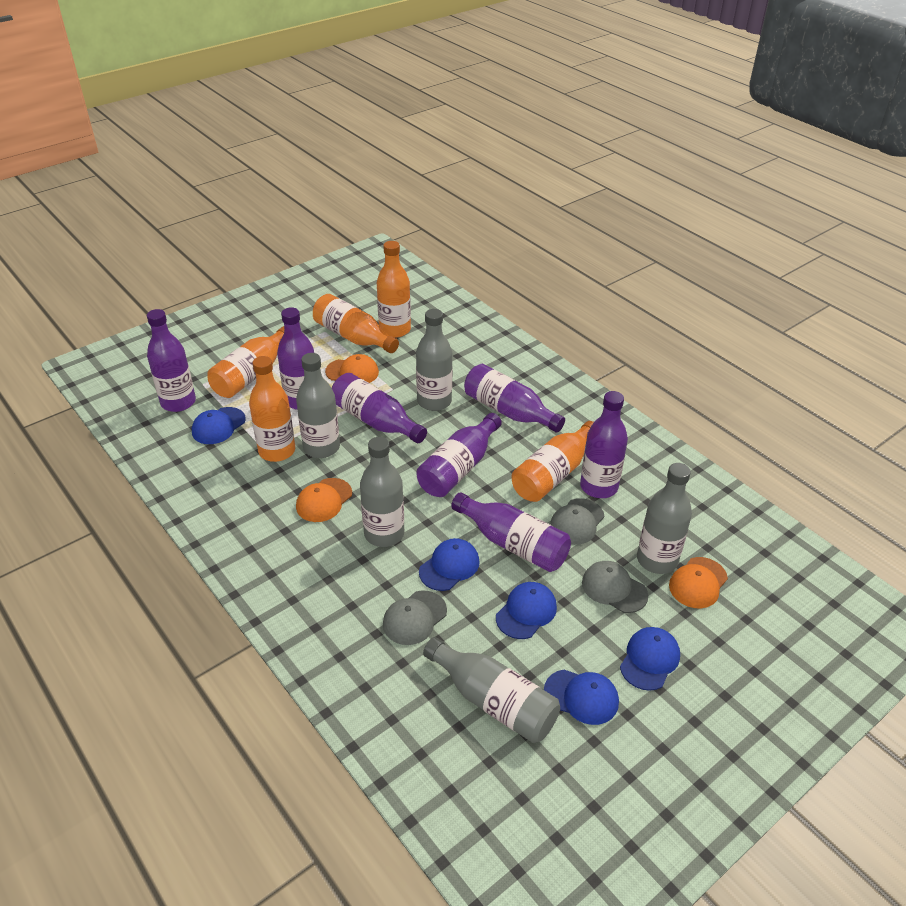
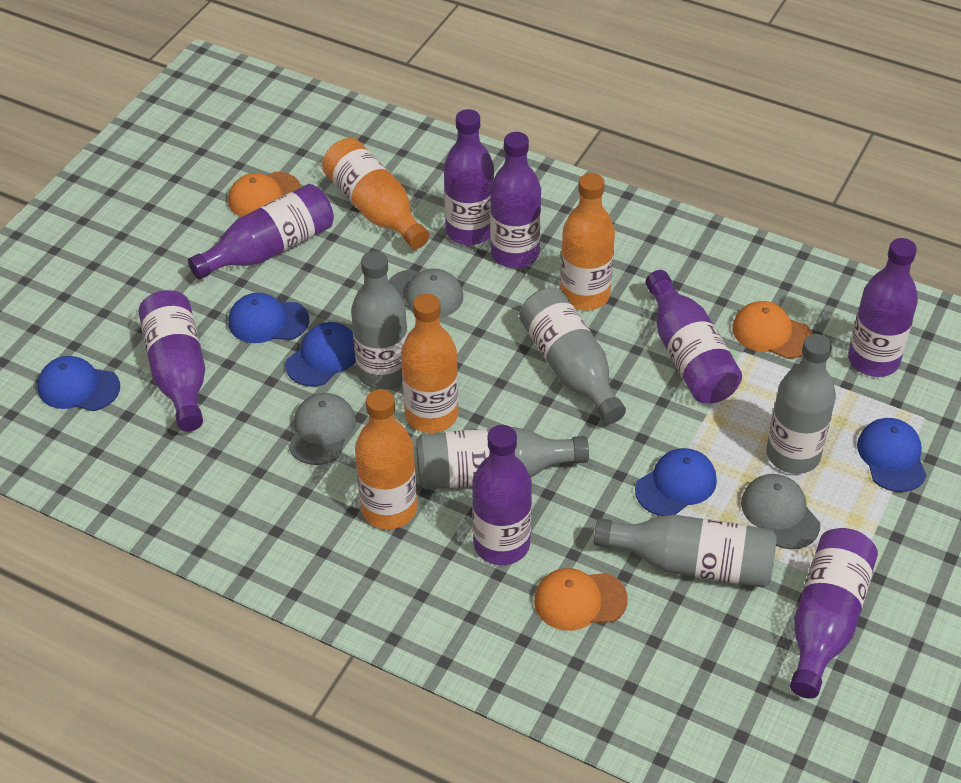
orange bottle: [207,326,284,398] [249,356,295,462] [313,294,399,353] [377,241,411,338] [511,421,594,502] = 5 -> [322,138,429,249] [355,389,417,529] [401,294,459,433] [560,173,615,311] = 4
purple bottle: [147,309,196,412] [277,307,314,410] [332,373,427,443] [416,413,502,497] [451,492,571,572] [464,364,565,433] [580,391,628,498] = 7 -> [139,290,205,432] [188,184,334,280] [444,109,494,245] [472,425,532,565] [490,132,541,268] [646,270,742,403] [790,528,878,699] [848,238,918,377] = 8

